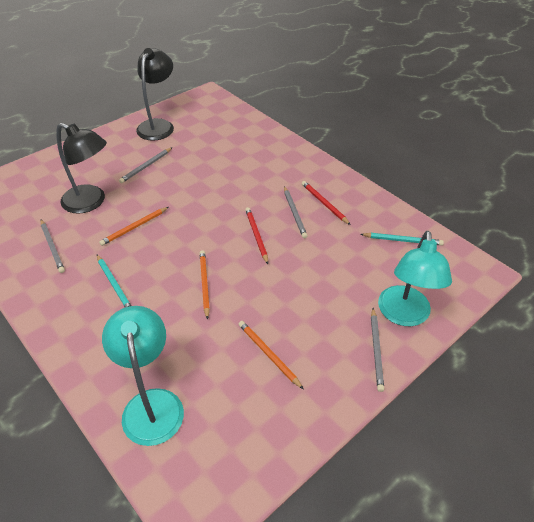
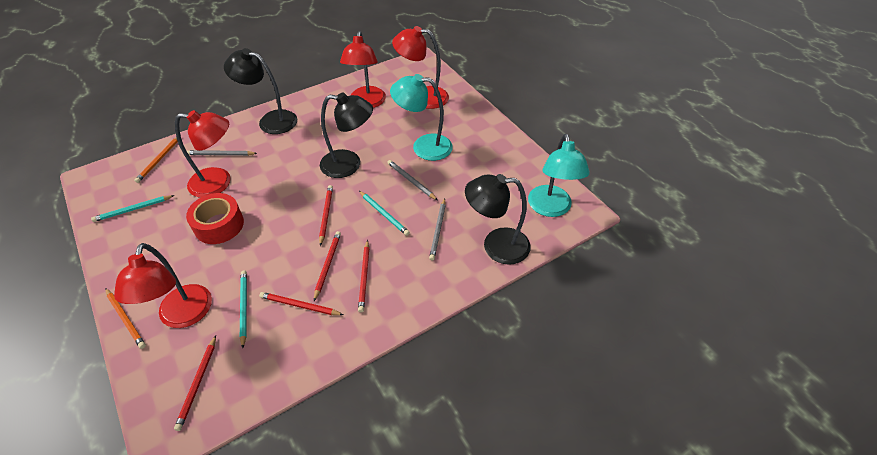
black lamp: [56,123,107,214] [136,48,174,141] = 2 -> [224,48,297,134] [320,92,373,178] [465,174,531,265] = 3
grey pencil: [41,219,65,273] [119,147,173,183] [284,186,307,238] [371,308,384,392] = 4 -> [187,150,257,156] [387,160,438,200] [429,198,446,260] = 3
orange pencil: [99,207,169,246] [200,250,210,320] [239,321,304,390] = 3 -> [105,288,146,349] [134,137,178,183] = 2
red lamp: none = 0 -> [114,243,212,328] [175,110,231,198] [340,31,386,108] [392,26,449,109] = 4
red pencil: [245,207,268,264] [302,181,351,225] = 2 -> [174,335,216,431] [259,292,343,315] [314,231,341,301] [319,185,333,246] [358,240,369,312] = 5
red tape: none = 0 -> [186,193,244,244] = 1
turquoise pencil: [97,255,131,307] [361,233,444,246] = 2 -> [91,195,175,222] [240,270,247,348] [359,191,410,236] = 3

